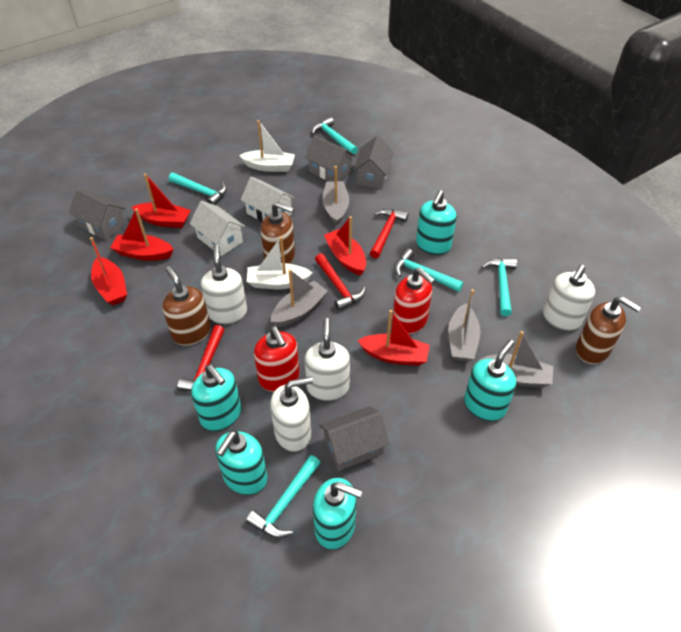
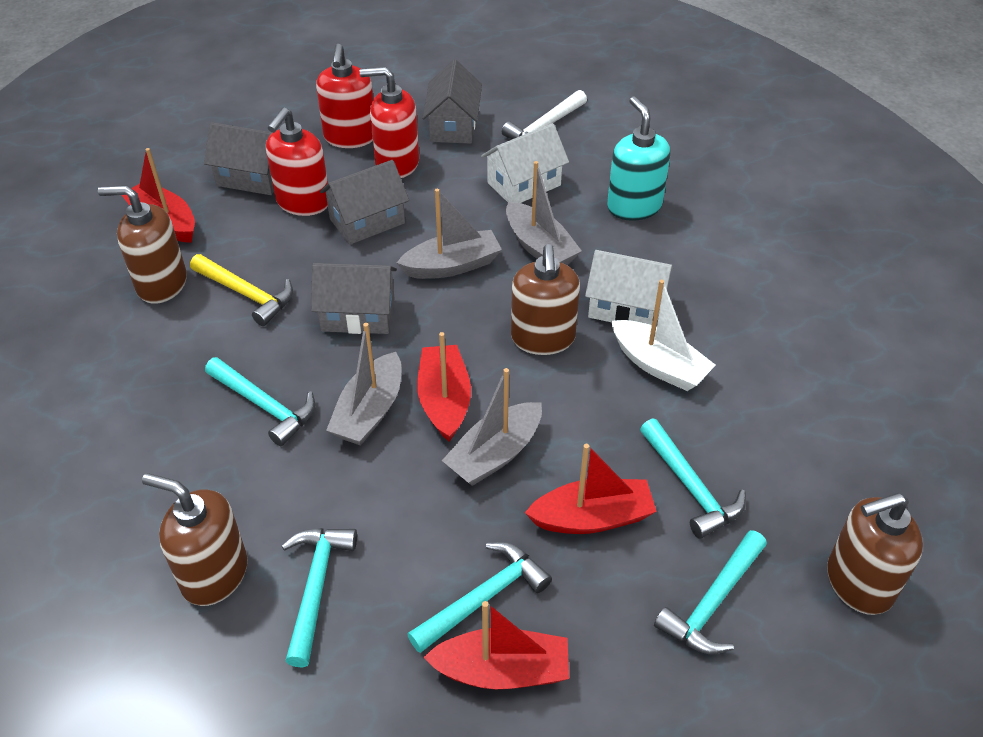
brown soap dispenser: [162,266,211,346] [261,202,295,264] [576,296,641,364] = 3 -> [98,185,187,304] [142,473,248,606] [511,244,580,355] [827,493,923,615] = 4
red boat: [90,237,127,305] [110,208,174,261] [132,173,191,228] [324,216,366,276] [357,310,430,366] = 5 -> [122,148,195,243] [417,332,471,442] [423,601,569,689] [525,444,657,534] = 4
red hammer: [177,325,225,391] [315,253,366,311] [370,209,408,258] = 3 -> none = 0
red soap dispenser: [254,326,300,392] [392,268,435,334] = 2 -> [266,108,328,216] [316,44,373,148] [360,67,419,178] = 3
turquoise soap dispenser: [191,365,241,431] [215,430,268,495] [313,478,362,550] [416,190,457,255] [464,340,516,421] = 5 -> [607,96,670,221] = 1
white boat: [239,120,295,172] [247,236,312,289] = 2 -> [611,279,715,391] = 1
white hammer: none = 0 -> [502,90,587,139] = 1
white soap dispenser: [201,245,247,324] [270,377,313,452] [304,318,350,401] [543,265,595,331] = 4 -> none = 0
yellow hammer: none = 0 -> [190,254,293,326] = 1

